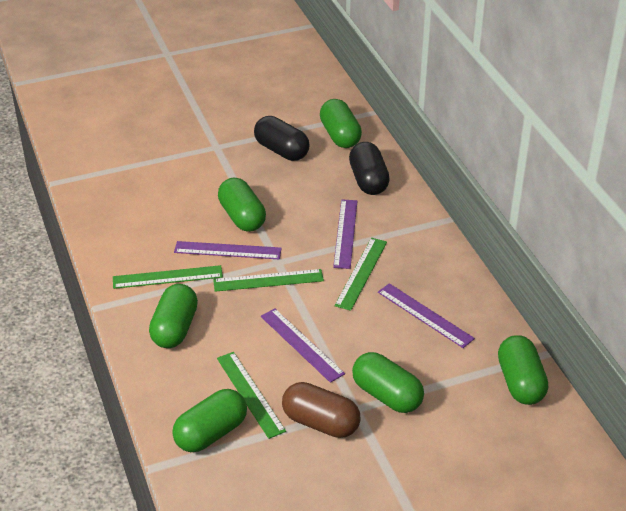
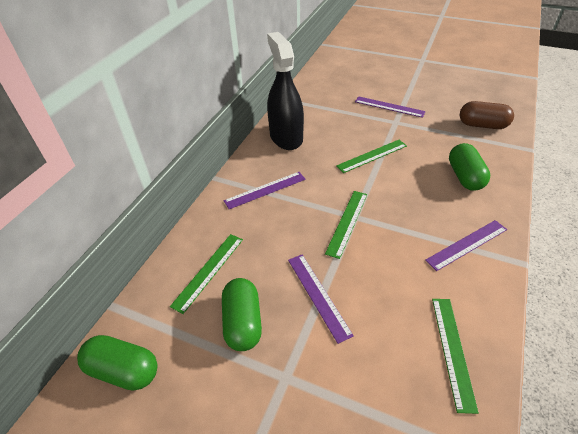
black capsule: [254,116,309,161] [349,142,390,195] = 2 -> none = 0
black spray bottle: none = 0 -> [267,32,304,150] = 1
green capsule: [149,284,198,348] [172,389,247,452] [218,178,266,232] [320,99,362,148] [352,352,424,413] [498,335,548,405] = 6 -> [77,335,158,391] [222,278,262,351] [449,143,490,191] = 3

